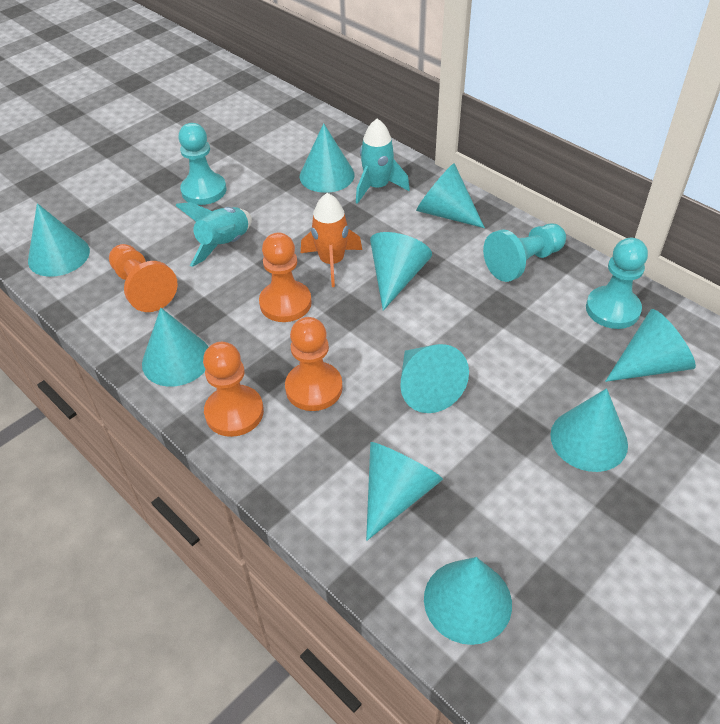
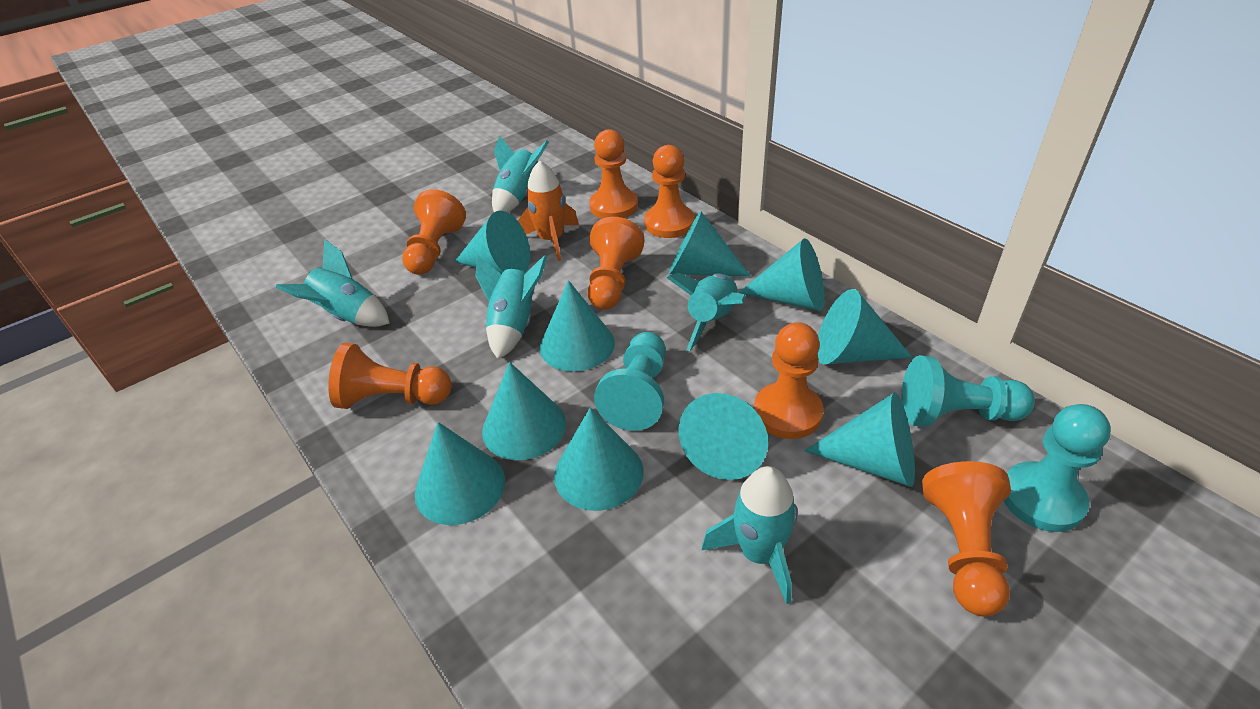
orange pawn: [109,244,178,312] [203,342,264,437] [259,233,312,322] [285,317,343,411] = 4 -> [328,343,452,409] [402,189,466,275] [587,217,645,310] [589,129,638,219] [644,145,695,238] [754,322,824,439] [922,461,1011,617] = 7
turquoise rocket: [175,202,252,267] [356,119,410,204] = 2 -> [276,239,390,327] [475,255,547,359] [492,136,549,212] [667,273,746,351] [702,466,798,604] = 5

